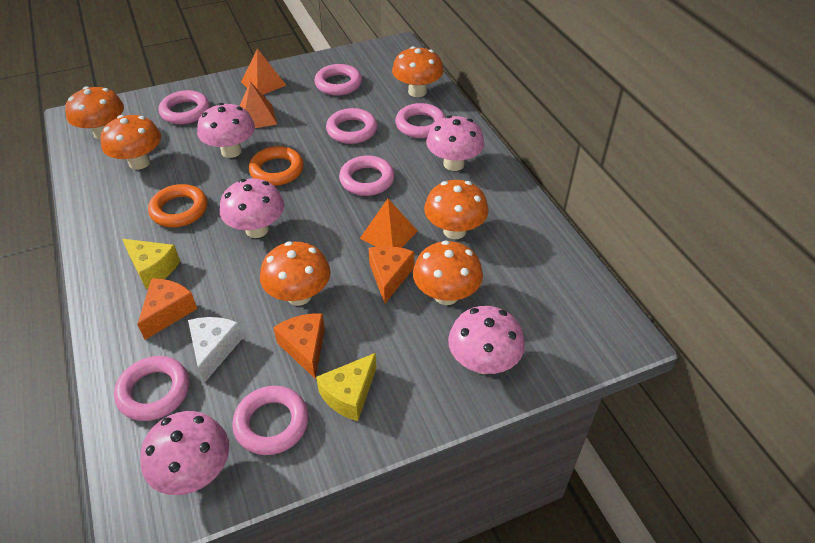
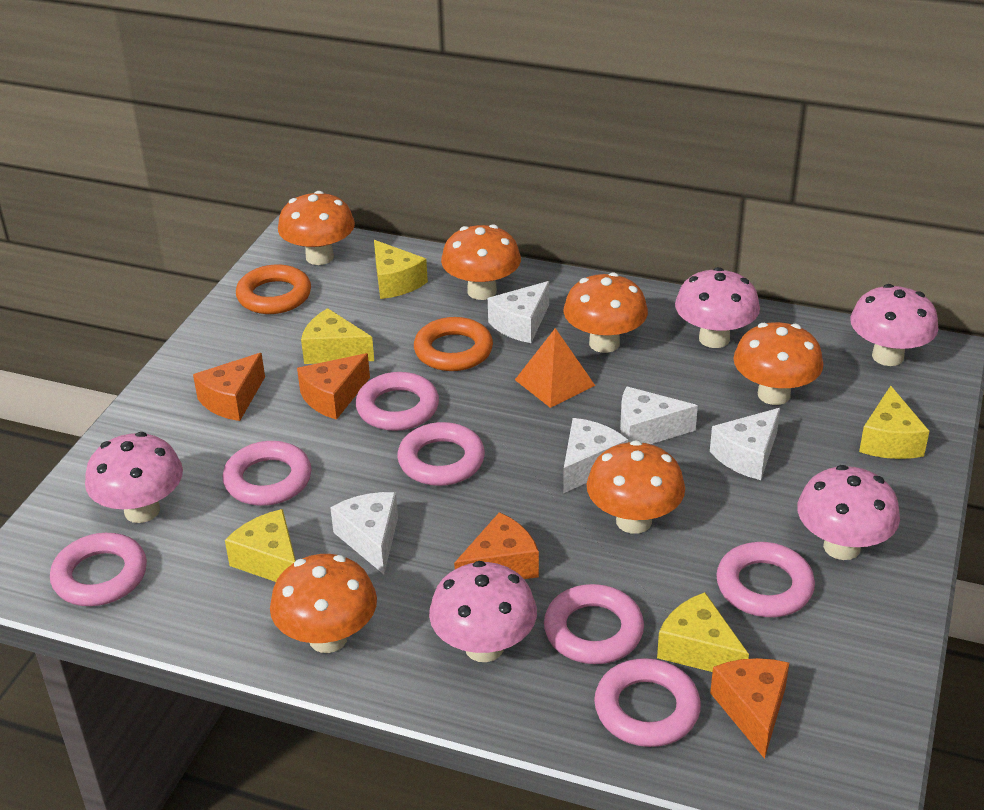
orange cheese: [137,278,197,340] [273,313,325,379] [369,246,414,304] = 3 -> [193,353,265,421] [297,353,370,420] [454,512,539,579] [710,658,789,759] = 4
orange pyramid: [240,82,277,128] [241,49,286,95] [360,199,418,248] = 3 -> [515,328,595,408] = 1
white cheese: [188,317,243,383] = 1 -> [330,492,398,574] [488,281,549,343] [563,418,628,493] [620,387,698,444] [710,408,780,480] = 5
yellow cheese: [122,239,180,289] [316,353,377,421] = 2 -> [225,509,296,582] [301,308,374,364] [374,240,428,299] [657,592,749,672] [859,386,929,459] = 5

